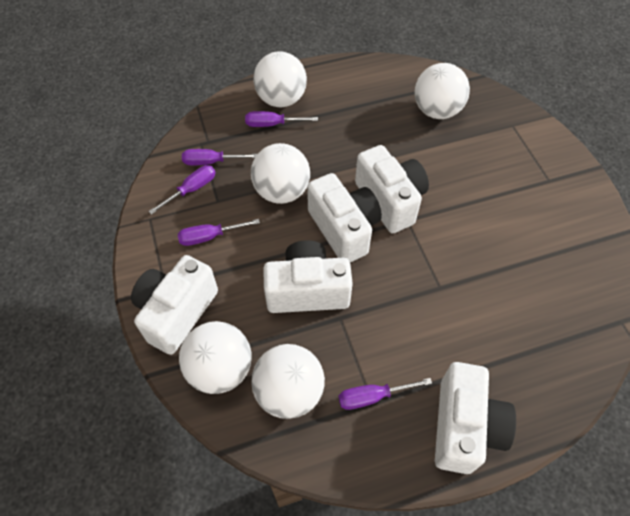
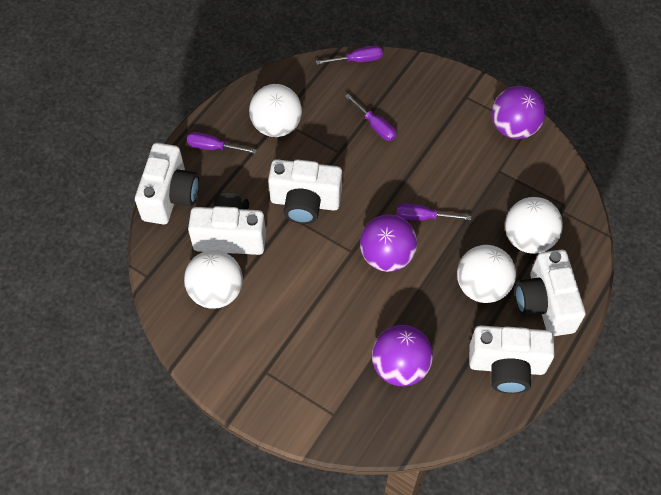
purple ball: none = 0 -> [360,215,417,272] [372,325,433,386] [492,86,546,139] = 3
purple screwdriver: [148,165,215,215] [178,219,260,246] [182,149,257,165] [245,111,318,127] [338,378,432,410] = 5 -> [187,132,257,154] [316,46,383,65] [345,94,397,141] [397,203,471,221] = 4
white ball: [179,321,252,394] [251,143,310,204] [251,344,325,419] [253,51,307,107] [414,63,470,119] = 5 -> [184,250,243,309] [249,84,302,137] [457,245,516,303] [505,197,563,254] = 4

